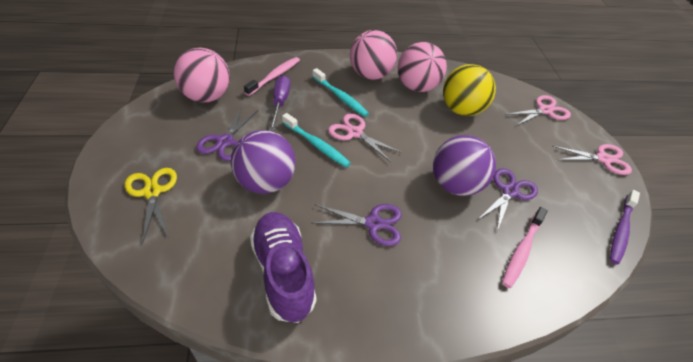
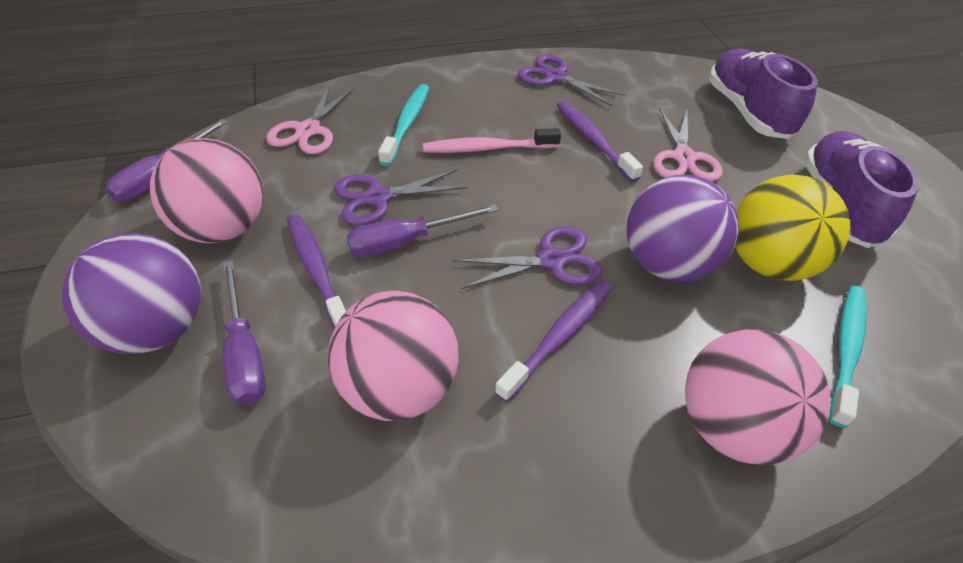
pink scissors: [328,114,402,162] [505,95,571,126] [552,144,632,175] = 3 -> [266,85,355,154] [653,108,723,181] = 2
pink toothbrush: [244,57,300,96] [502,207,548,288] = 2 -> [423,128,561,153] = 1
purple screwdriver: [269,76,290,131] = 1 -> [105,119,228,202] [223,260,266,406] [347,204,498,257] = 3
purple shoe: [250,212,316,323] = 1 -> [708,49,817,139] [804,131,918,248] = 2
purple toothbrush: [610,190,640,265] = 1 -> [287,214,346,329] [495,280,612,402] [557,101,643,182] = 3
yellow scissors: [125,168,177,243] = 1 -> none = 0

